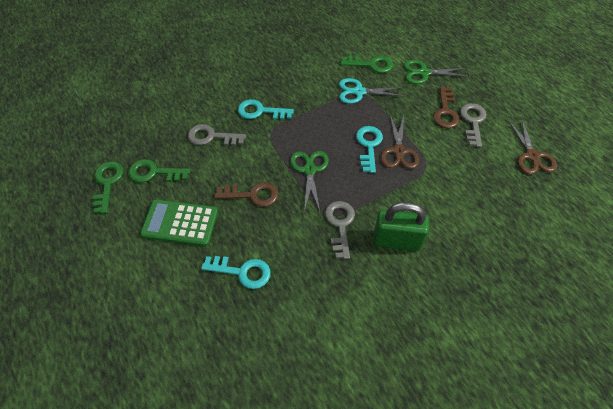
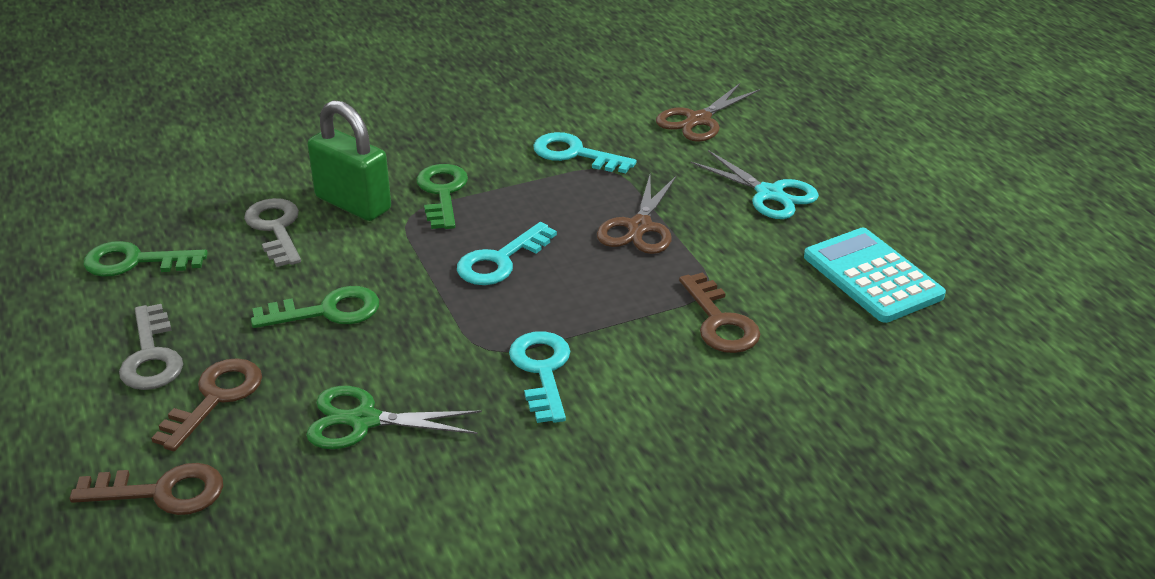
brown key: [215,182,278,207] [433,87,460,128] = 2 -> [70,463,223,515] [151,358,262,451] [679,272,760,353] = 3
green calculator: [140,199,218,246] = 1 -> none = 0
green scissors: [290,151,329,212] [404,60,469,84] = 2 -> [306,386,482,449] = 1
grey key: [188,124,246,146] [325,201,355,259] [460,103,487,147] = 3 -> [119,304,183,390] [244,198,301,267] = 2
turquoise calculator: none = 0 -> [804,228,946,323] = 1

